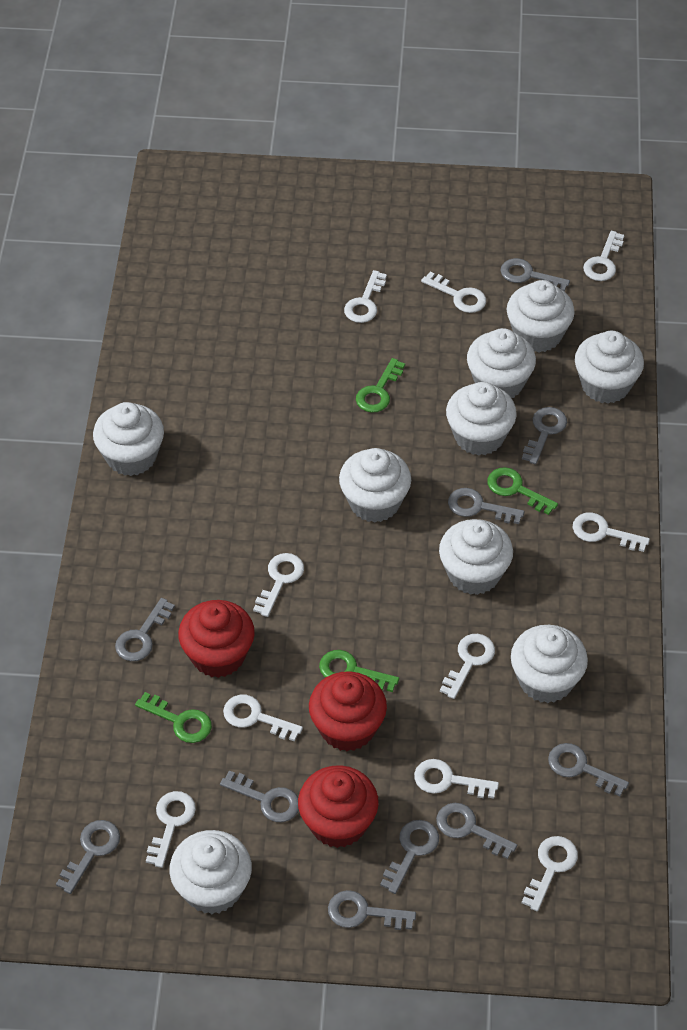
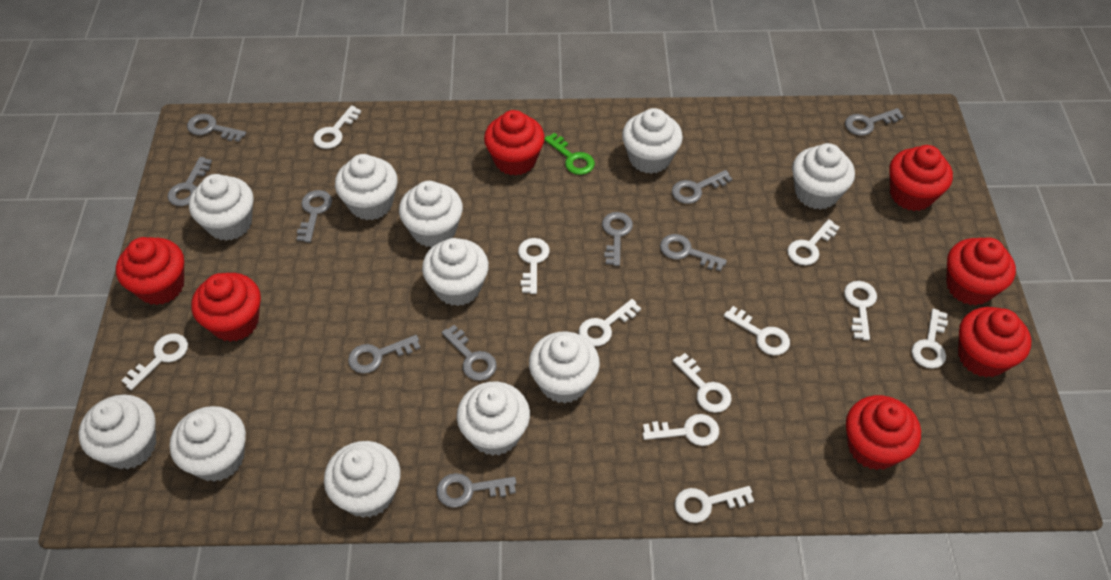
green key: [135,692,212,743] [319,650,399,692] [356,358,405,413] [487,467,558,515] = 4 -> [544,133,595,175] = 1
red cupcake: [178,600,255,678] [298,765,379,848] [309,671,387,751] = 3 -> [116,237,184,305] [191,273,261,342] [484,110,545,176] [846,395,921,470] [889,145,953,211] [946,237,1016,305] [958,307,1031,378] = 7
white cupcake: [93,402,164,476] [169,830,252,914] [339,448,411,523] [439,519,513,595] [446,382,517,456] [467,328,536,398] [506,280,575,353] [511,625,588,703] [575,331,644,404] = 9 -> [79,395,156,469] [170,406,246,482] [189,174,254,241] [324,441,401,518] [335,154,398,220] [399,181,463,248] [422,238,489,306] [457,382,530,456] [529,332,600,403] [622,108,683,174] [792,143,855,210] = 11
white key: [146,791,196,868] [223,695,303,742] [253,553,304,617] [344,270,387,323] [414,759,499,798] [421,272,486,313] [440,634,495,699] [522,836,578,911] [573,512,650,552] [583,231,624,281] = 10 -> [121,333,188,390] [313,105,361,149] [518,238,550,294] [578,299,641,346] [643,414,719,446] [673,353,732,413] [675,486,754,523] [724,306,790,355] [787,219,840,265] [844,281,877,340] [911,309,948,368] = 11

